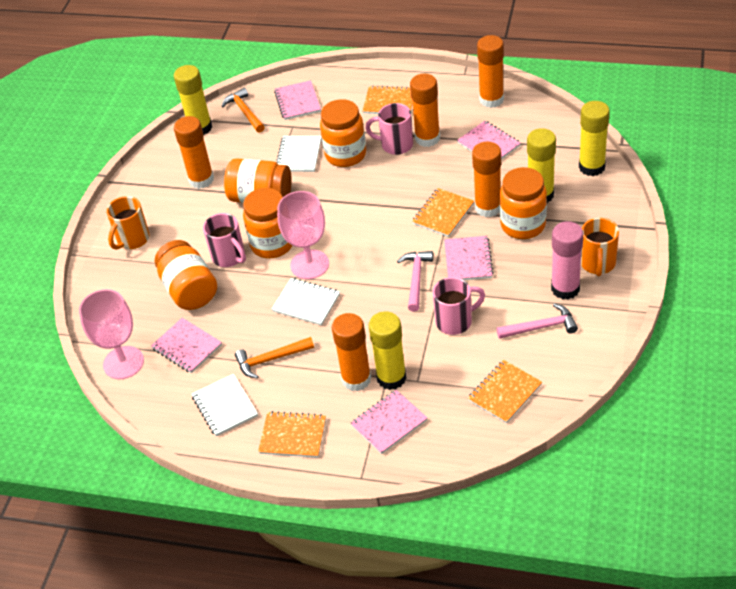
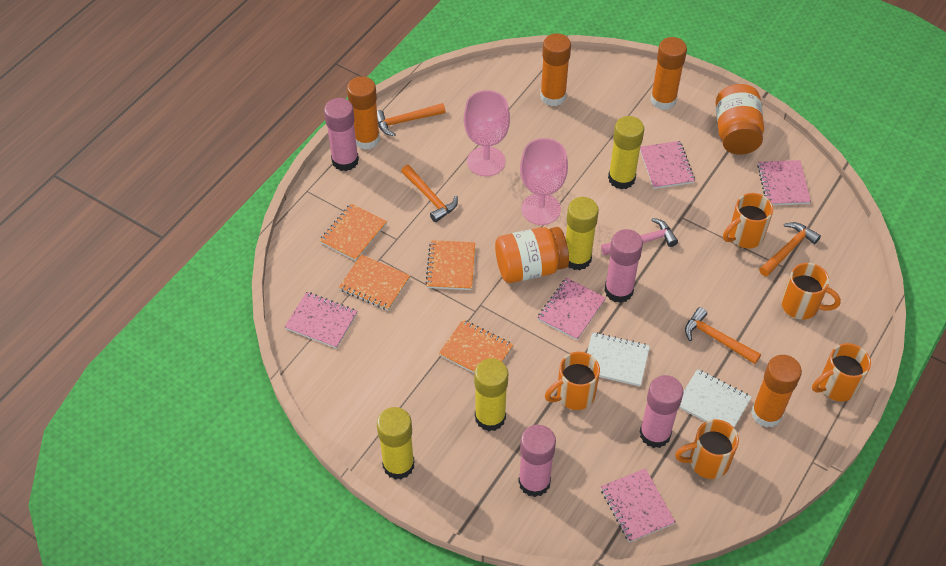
orange glue stick: [174,116,214,189] [332,313,371,391] [410,74,440,147] [472,141,501,217] [477,35,504,108] = 5 -> [347,76,380,150] [540,33,571,106] [650,37,687,110] [751,355,802,428] = 4
orange hammer: [221,88,265,133] [235,337,314,379] = 2 -> [377,103,446,136] [401,165,458,222] [685,307,761,364] [759,222,821,277] = 4
orange jar: [155,240,217,310] [224,158,292,203] [243,188,292,259] [320,99,366,167] [500,167,547,239] = 5 -> [495,227,569,283] [715,84,764,154] = 2
orange mug: [106,196,150,250] [581,218,619,276] = 2 -> [545,352,600,410] [675,419,739,479] [723,193,773,248] [781,263,841,320] [812,343,871,402] = 5
pink glue stick: [551,221,583,300] = 1 -> [324,98,359,171] [518,425,556,497] [604,229,643,303] [639,375,683,448] = 4
pink hammer: [397,251,433,312] [496,303,578,339] = 2 -> [601,218,678,256] = 1
pink mug: [203,213,246,267] [365,103,413,155] [433,277,485,335] = 3 -> none = 0
white notebook: [192,374,258,436] [272,278,340,326] [276,136,321,172] = 3 -> [587,332,650,386] [679,369,752,427] = 2

